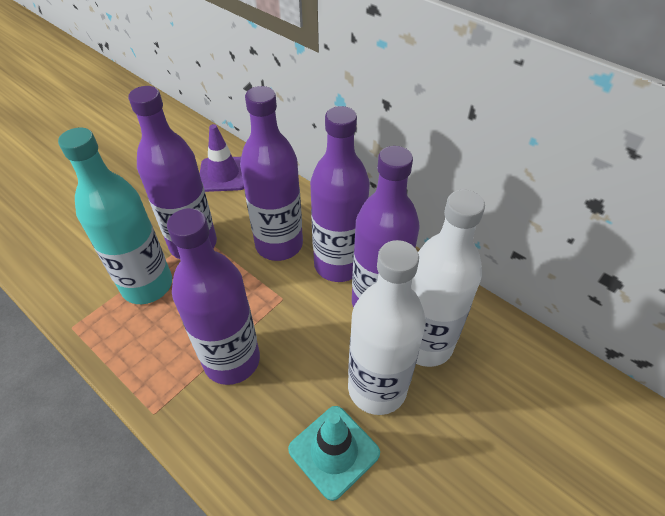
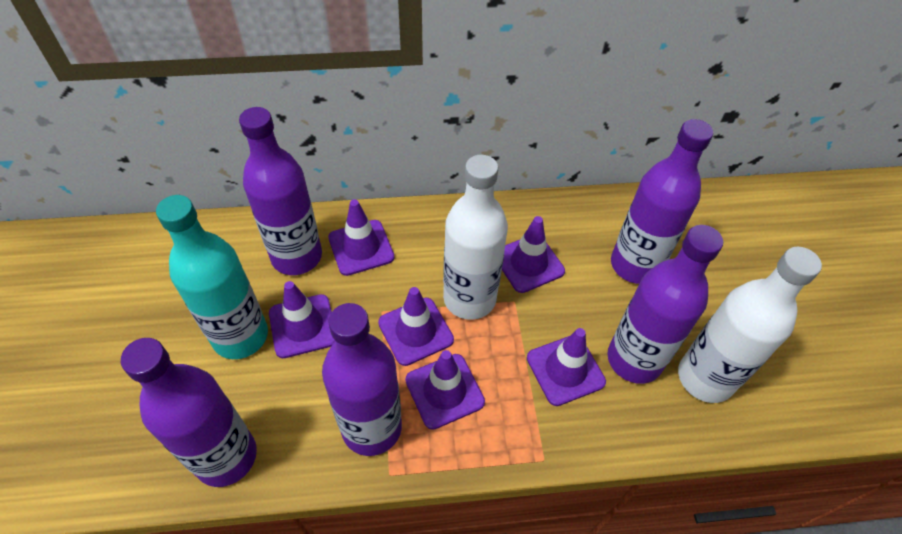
purple traffic cone: [200,124,244,192] = 1 -> [269,281,335,358] [328,199,394,276] [378,287,454,366] [405,350,485,430] [502,216,565,293] [527,328,606,406] = 6
turquoise traffic cone: [288,406,380,501] = 1 -> none = 0

